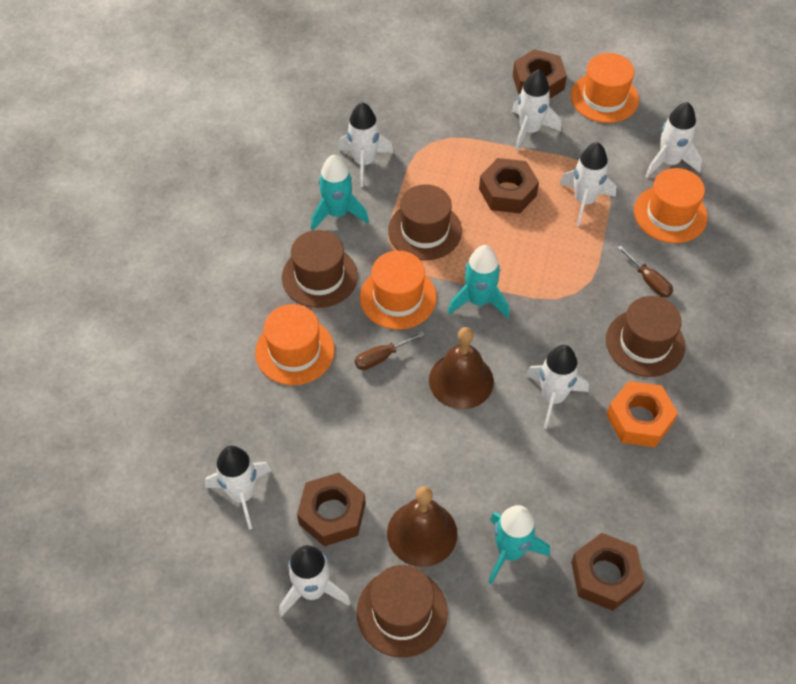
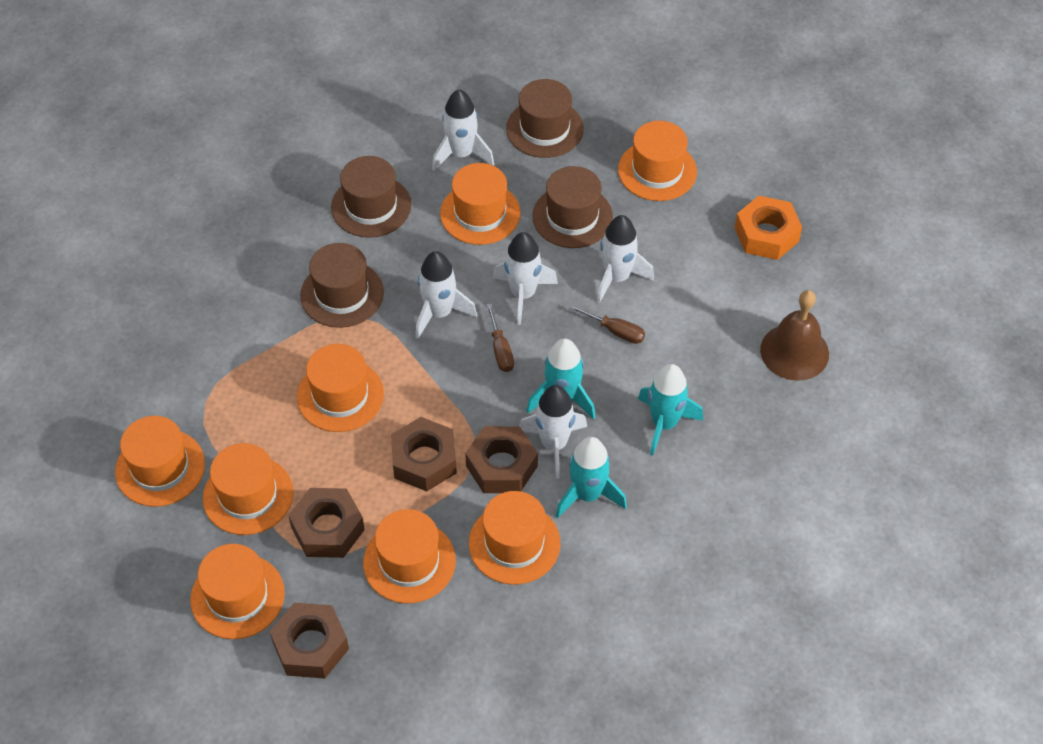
brown bell: [387,486,458,567] [429,327,494,409] = 2 -> [760,290,829,381] = 1
orange hat: [255,304,335,385] [360,251,437,330] [571,53,639,123] [634,168,708,243] = 4 -> [115,416,205,507] [190,544,285,639] [203,443,293,535] [297,344,384,432] [363,509,456,603] [440,163,521,245] [469,491,560,584] [618,121,697,201] = 8
white rocket: [205,446,272,530] [279,545,351,616] [338,102,393,187] [512,69,561,151] [526,345,589,429] [560,142,616,226] [645,102,702,178] = 7 -> [416,251,477,339] [432,89,494,171] [493,232,558,325] [519,385,587,479] [597,215,654,303] = 5

